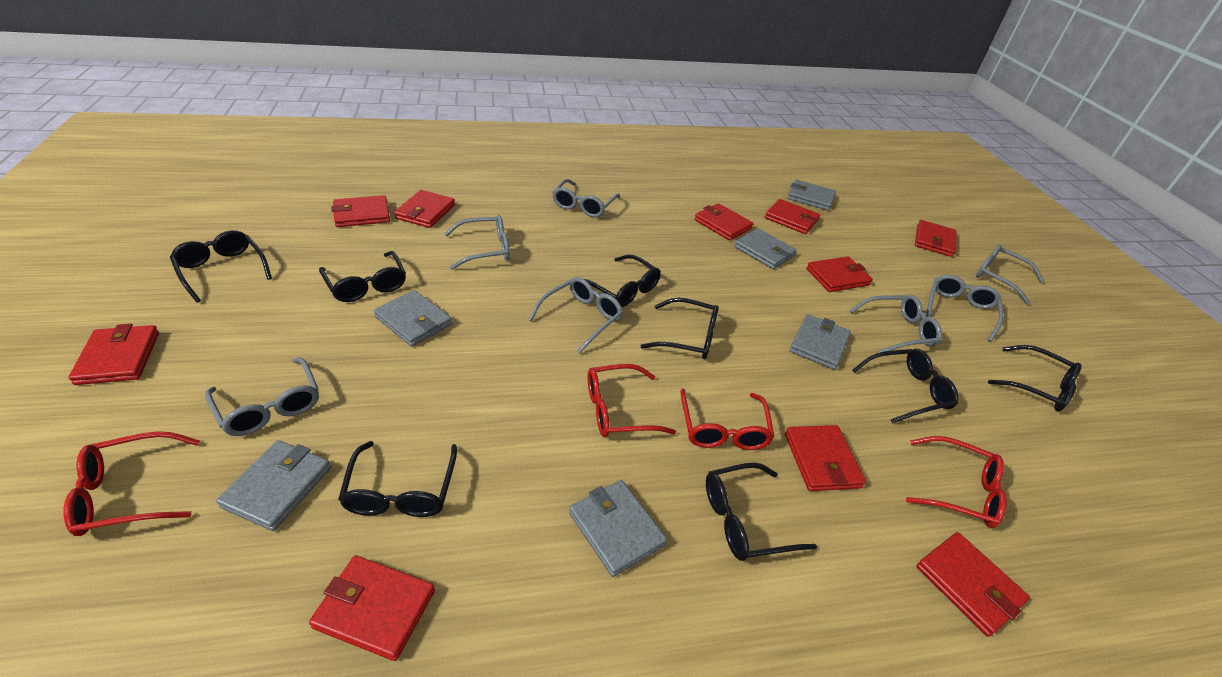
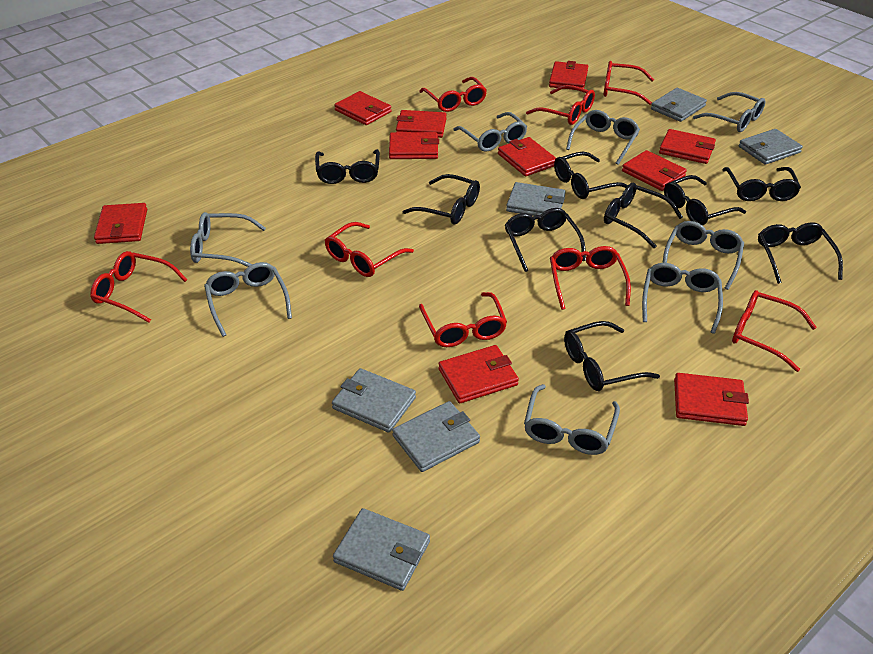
black glasses: [170,230,272,303] [319,251,406,302] [338,441,457,517] [584,255,661,307] [641,298,719,359] [706,463,817,561] [852,349,958,423] [988,345,1082,411] = 8 -> [315,149,380,184] [402,174,480,225] [505,208,586,272] [554,152,628,199] [564,321,660,391] [604,183,683,248] [664,175,746,225] [723,167,801,201] [758,222,843,284] = 9
grey glasses: [205,357,319,436] [444,215,510,270] [529,277,623,354] [552,179,620,218] [849,295,942,353] [926,275,1003,342] [976,244,1044,305] = 7 -> [190,212,266,267] [204,262,292,337] [453,112,527,152] [524,384,620,455] [566,110,640,165] [642,263,723,334] [663,221,744,290] [693,92,765,132] = 8
red glasses: [64,431,200,536] [588,364,676,438] [680,388,774,450] [906,436,1007,528] = 4 -> [91,251,187,323] [325,222,414,277] [419,77,487,112] [419,292,507,347] [526,85,595,125] [550,246,631,310] [603,61,654,105] [732,290,817,372] = 8

